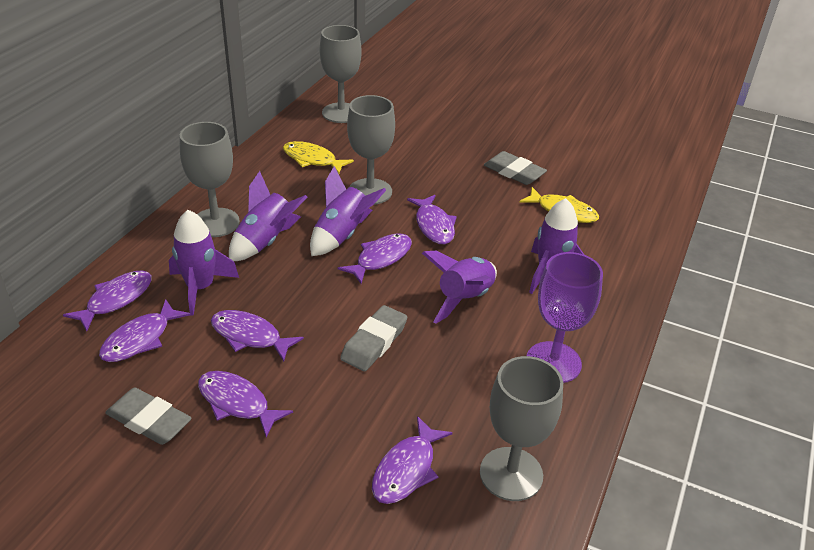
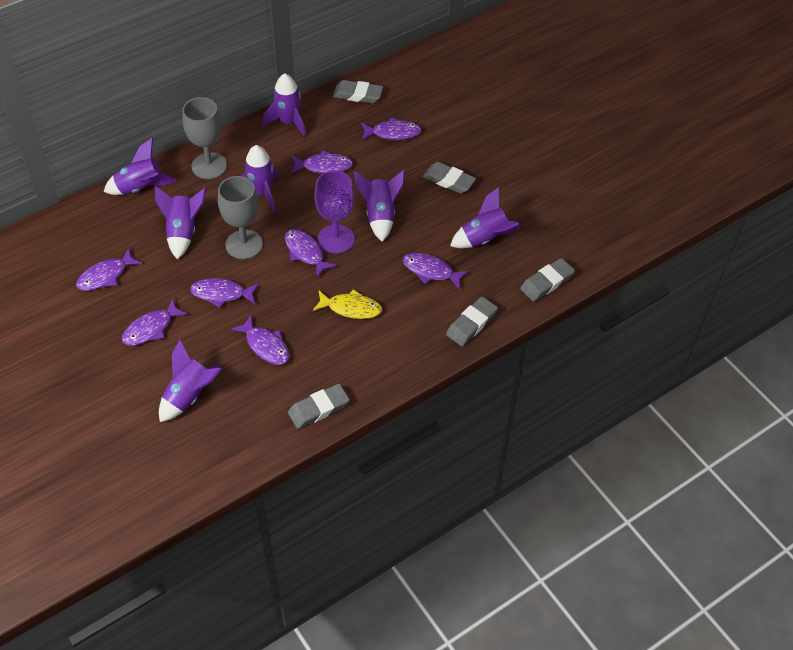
grey eraser: [105,387,192,445] [340,305,407,371] [484,151,547,185] = 3 -> [288,384,350,429] [333,80,383,103] [423,162,476,194] [446,297,498,346] [520,258,575,302] = 5
grey goblet: [180,122,240,237] [320,25,362,123] [347,95,395,205] [480,356,563,501] = 4 -> [182,97,227,179] [218,176,263,259] = 2
purple fish: [63,270,152,331] [99,299,191,362] [198,371,293,438] [211,310,304,362] [338,234,412,284] [372,416,452,504] [407,195,457,244] = 7 -> [76,248,142,291] [122,298,188,346] [190,278,259,308] [231,315,290,365] [285,229,337,278] [291,150,353,174] [361,117,422,140] [403,253,469,289] = 8
purple rocket: [169,210,239,316] [229,171,308,261] [310,166,386,256] [422,251,497,324] [529,198,584,294] = 5 -> [104,138,177,195] [155,186,206,259] [159,340,221,422] [241,145,278,212] [262,73,306,137] [354,170,405,242] [450,187,520,248] = 7
yellow fish: [283,141,354,174] [520,187,599,223] = 2 -> [313,289,382,319] = 1

